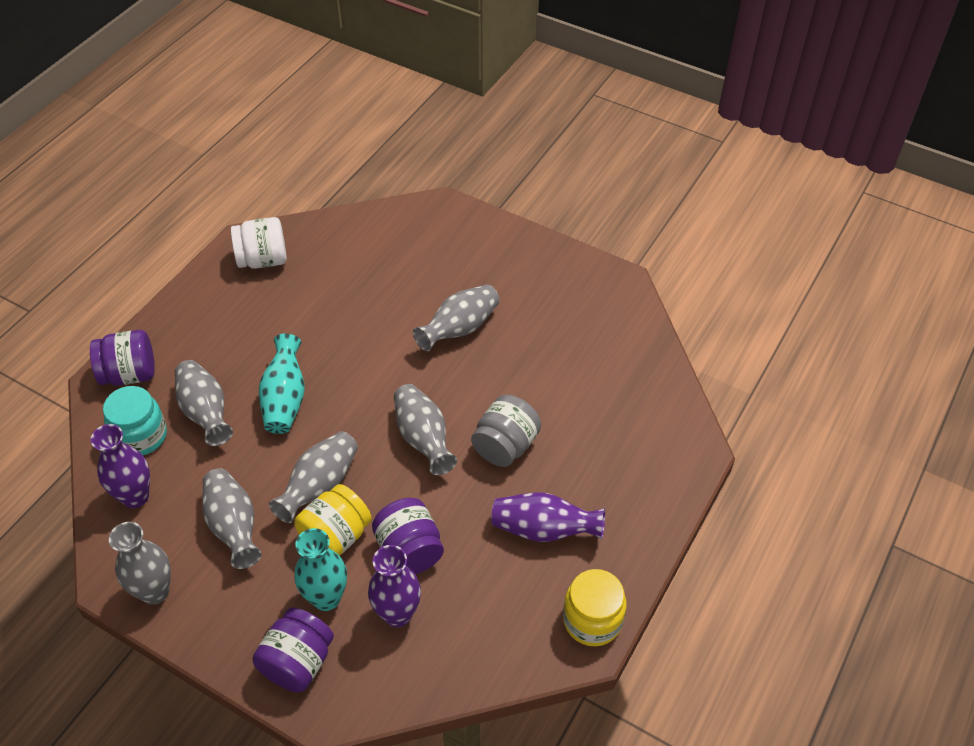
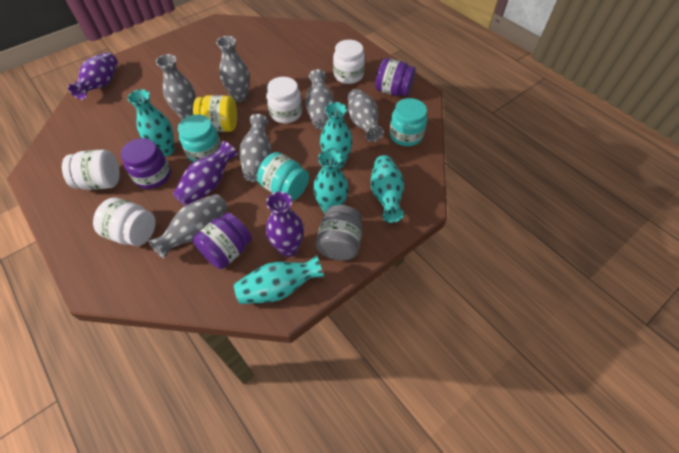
turquoise jar: [103,386,167,455] = 1 -> [178,114,221,162] [257,152,309,201] [389,98,427,146] = 3
turquoise vase: [259,334,305,434] [294,528,347,611] = 2 -> [128,89,175,157] [234,255,324,304] [313,149,349,214] [320,102,352,169] [371,155,404,223] = 5
white jar: [231,217,287,269] = 1 -> [62,150,120,190] [93,198,156,246] [266,77,302,123] [333,40,365,84] = 4
yellow jar: [294,484,372,556] [563,569,627,646] = 2 -> [193,95,237,132] = 1

